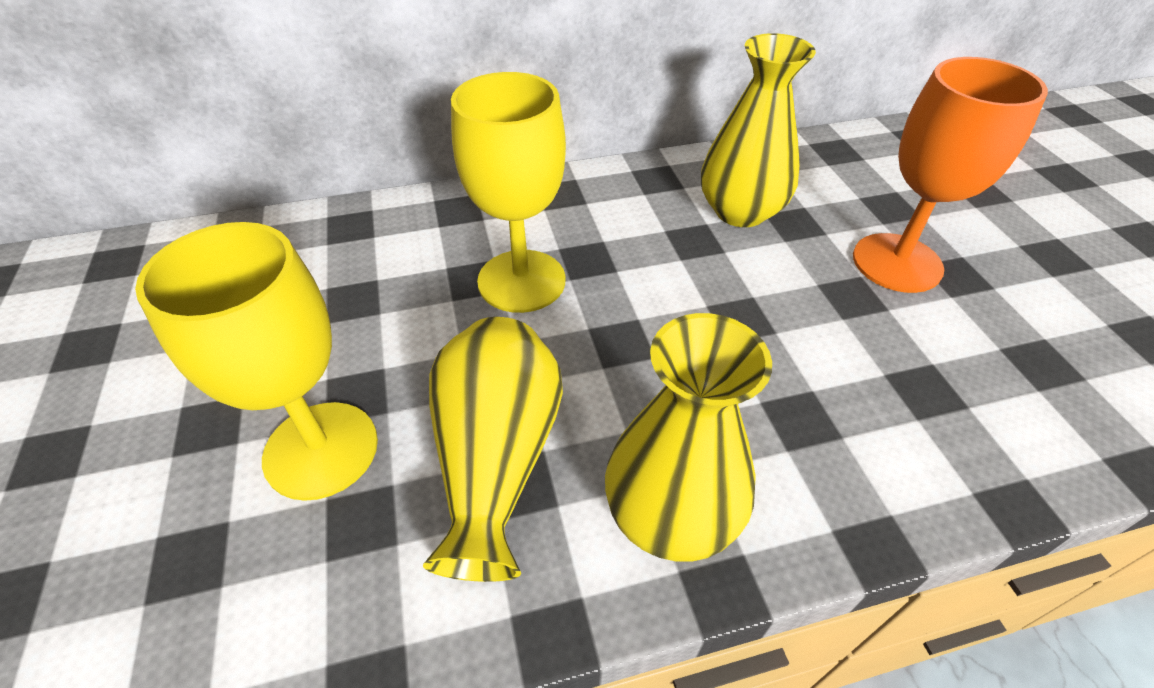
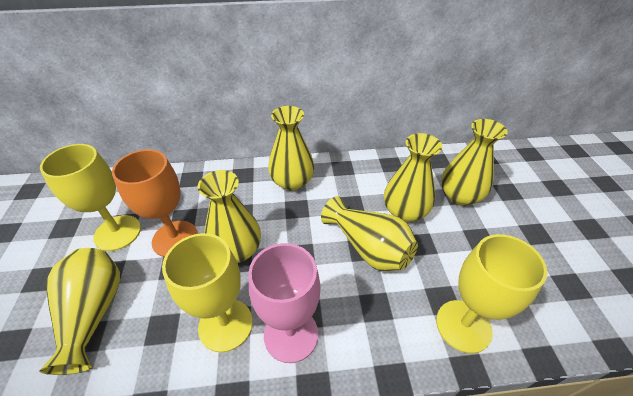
pink goblet: none = 0 -> [249,243,320,363] = 1
yellow goblet: [135,222,378,501] [451,72,566,313] = 2 -> [40,144,141,251] [162,233,253,352] [436,234,547,354] = 3
yellow vase: [423,317,563,582] [605,313,772,562] [701,33,816,227] = 3 -> [40,248,120,375] [198,170,261,263] [268,106,314,191] [321,196,418,271] [384,133,442,222] [441,119,508,206] = 6

